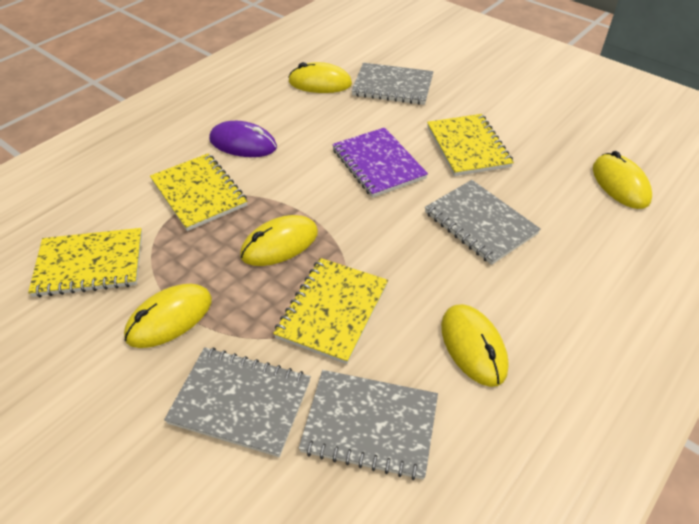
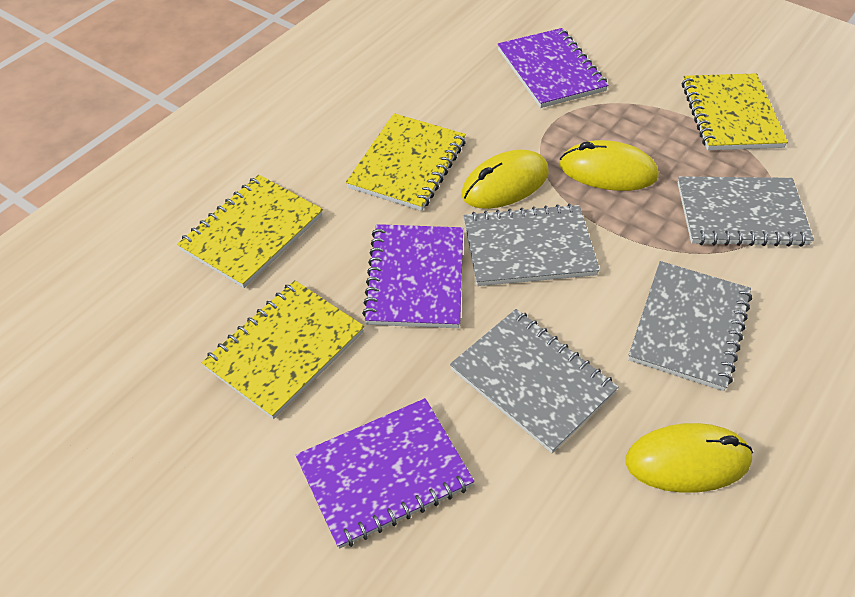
purple mouse: [209,121,277,157] = 1 -> none = 0
purple notebook: [332,127,428,198] = 1 -> [296,398,474,549] [362,224,463,328] [498,28,609,108] = 3
yellow mouse: [124,284,212,348] [240,215,318,266] [288,62,352,93] [441,304,509,387] [593,151,652,209] = 5 -> [462,150,548,209] [560,140,659,191] [626,423,753,493] = 3

